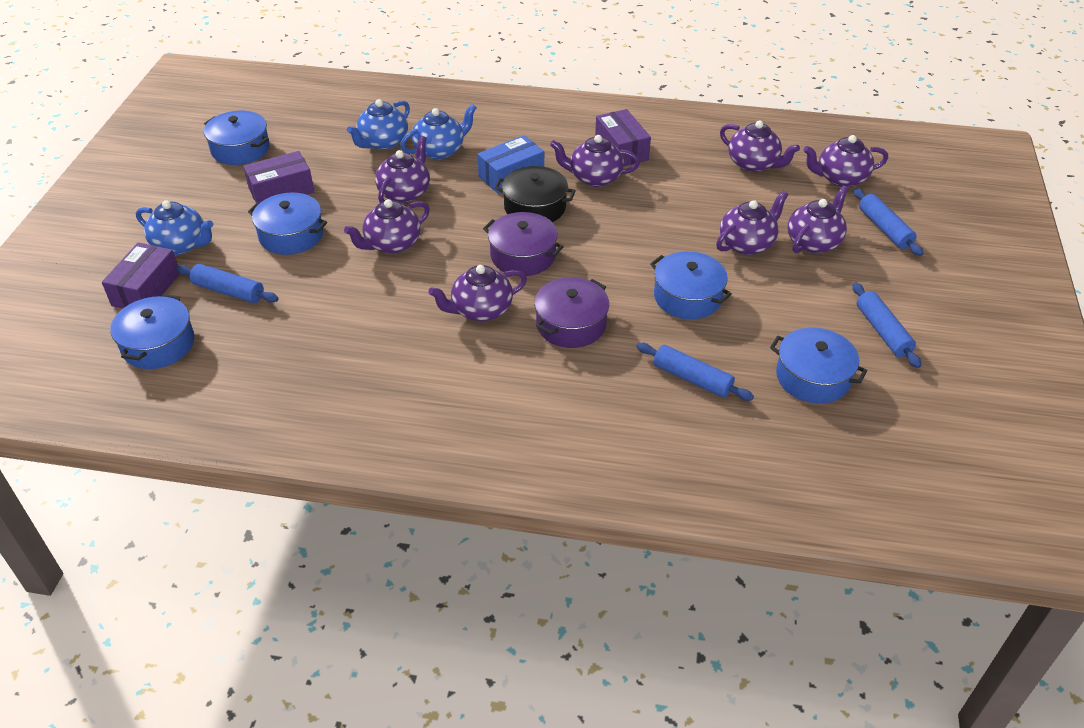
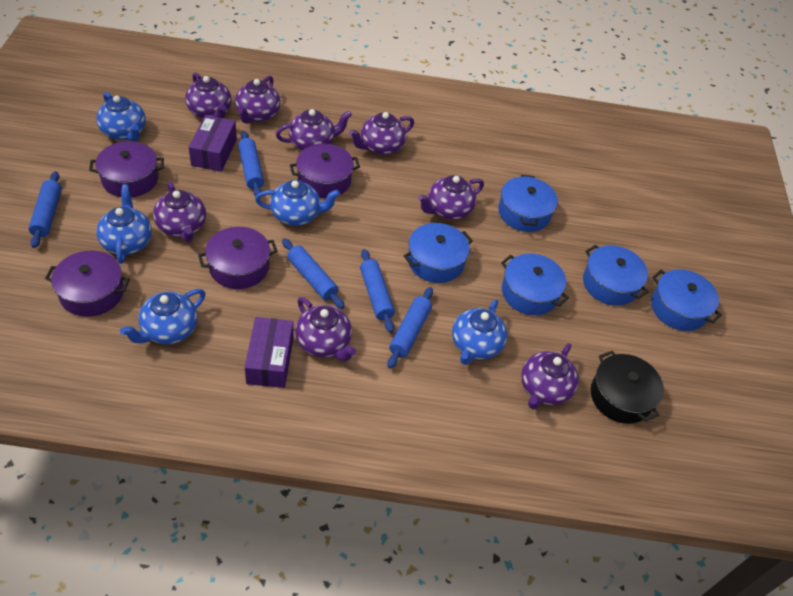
blue box: [477,135,544,194] = 1 -> none = 0
blue rolling pin: [176,264,279,303] [636,343,754,401] [852,282,921,368] [853,188,924,256] = 4 -> [28,171,62,248] [238,131,264,196] [282,238,345,309] [360,249,395,333] [387,287,433,369] = 5
blue teapot: [136,200,213,255] [347,99,410,150] [400,104,477,159] = 3 -> [96,92,146,142] [96,184,152,264] [120,289,205,344] [255,180,340,226] [452,299,507,365] = 5
purple box: [102,242,180,309] [243,151,314,203] [595,109,651,166] = 3 -> [189,115,237,172] [245,317,293,388] = 2
purple pot: [483,212,564,276] [534,277,609,348] = 2 -> [45,251,130,317] [89,141,164,197] [198,227,277,289] [290,143,360,198] = 4

